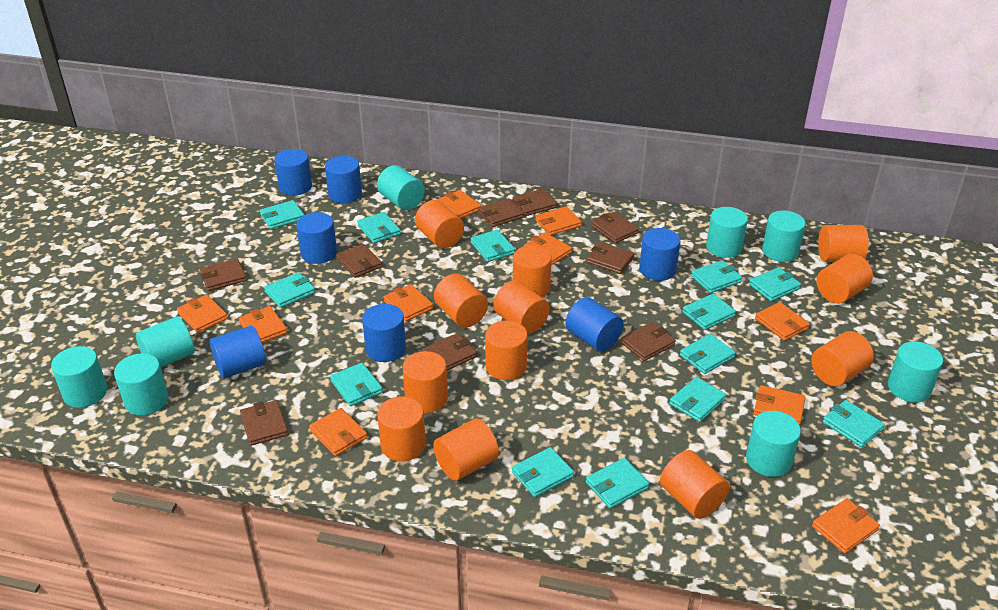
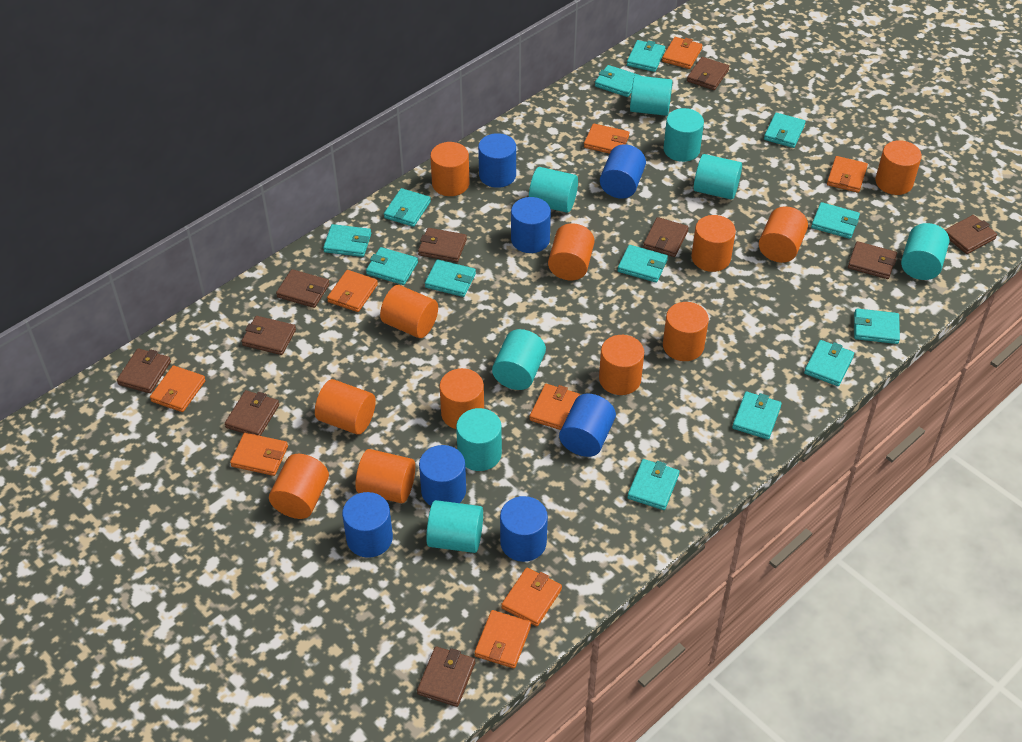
brown wallet: [200,259,247,291] [240,400,288,446] [336,244,382,278] [422,333,477,371] [478,198,524,227] [512,189,557,216] [586,242,634,274] [592,212,639,243] [621,322,676,361] = 9 -> [117,348,171,393] [225,390,279,436] [241,316,296,355] [276,269,330,308] [417,646,475,707] [418,228,467,262] [643,217,689,257] [687,57,729,90] [848,241,897,279] [945,215,997,254] = 10
orange wallet: [177,295,228,333] [239,306,287,343] [309,408,367,456] [383,284,433,321] [437,190,481,219] [524,232,572,265] [535,207,581,236] [754,385,805,425] [755,302,810,341] [812,498,880,554] = 10 -> [150,366,206,412] [230,433,288,476] [327,270,378,312] [474,610,531,668] [501,568,562,626] [529,384,580,430] [584,123,630,154] [662,37,702,69] [827,156,868,193] = 9

